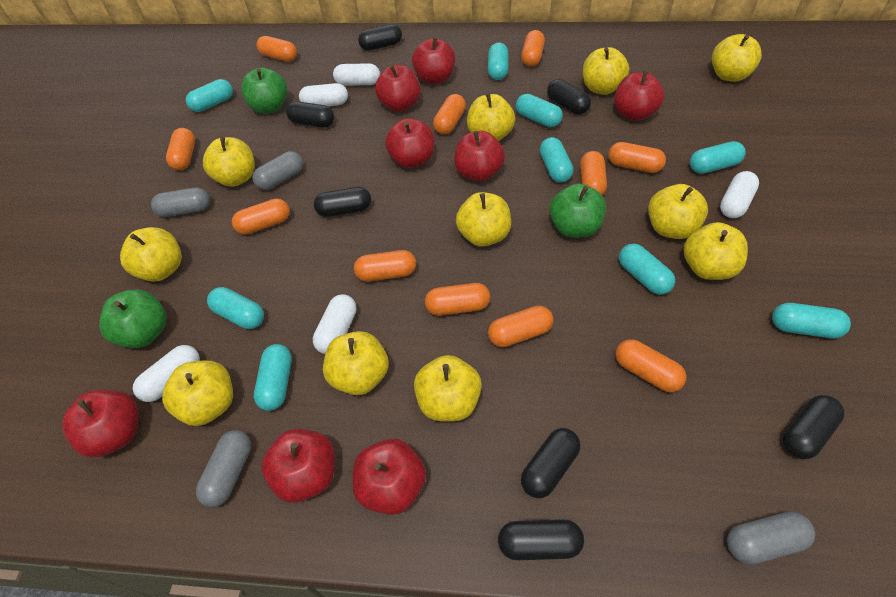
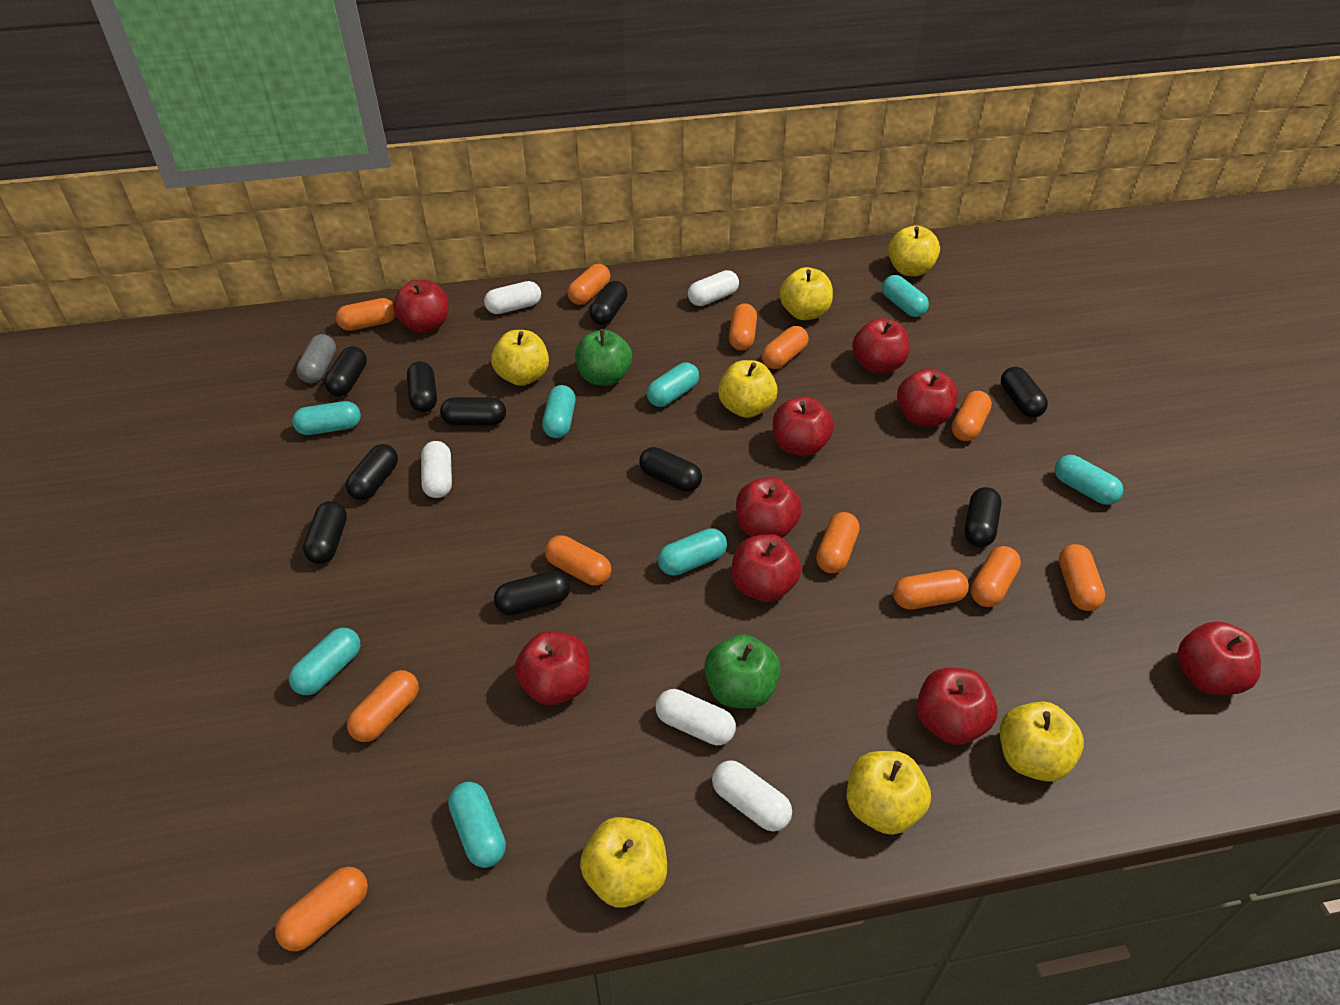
black capsule: [286,101,334,128] [314,187,371,217] [358,24,402,51] [498,519,584,560] [521,428,580,498] [547,79,591,114] [783,395,844,459] = 7 -> [303,501,347,564] [325,346,367,396] [345,444,398,500] [407,362,437,412] [440,397,506,425] [494,571,570,615] [590,281,628,325] [639,447,702,492] [965,487,1002,547] [1001,367,1048,418] = 10
green apple: [99,289,167,348] [241,67,287,114] [549,183,606,238] = 3 -> [575,329,632,386] [704,634,781,708] = 2
grey capsule: [151,188,210,217] [196,430,251,507] [252,151,303,190] [727,512,815,564] = 4 -> [296,334,336,384] = 1
orange capsule: [166,128,195,170] [232,198,290,235] [256,36,297,62] [354,250,416,282] [425,283,490,316] [433,94,466,135] [488,305,553,347] [521,30,545,67] [580,151,607,195] [608,142,666,173] [615,339,686,392] = 11 -> [275,867,368,951] [336,298,396,331] [347,670,419,742] [545,535,611,586] [567,264,610,305] [729,303,757,351] [762,326,809,369] [816,512,860,573] [893,570,969,610] [951,391,992,441] [971,546,1021,607] [1059,544,1106,611] = 12
red apple: [62,390,139,457] [261,429,335,503] [352,439,426,515] [375,65,420,112] [385,118,434,168] [412,37,455,84] [454,131,505,182] [614,70,664,121] = 8 -> [393,280,448,333] [514,631,590,705] [732,534,801,602] [736,477,802,538] [773,397,834,456] [852,318,910,374] [897,369,958,427] [917,668,998,745] [1177,621,1261,695] = 9
turquoise capsule: [186,79,233,112] [207,287,264,329] [254,344,292,411] [488,42,508,80] [516,94,563,128] [540,137,573,183] [619,243,675,295] [690,141,746,174] [772,303,851,338] = 9 -> [289,628,360,695] [292,401,361,435] [448,782,506,868] [542,385,576,438] [647,363,699,407] [658,528,727,576] [882,275,929,317] [1055,455,1123,505] = 8
yellow apple: [120,227,182,282] [162,361,233,426] [203,137,255,187] [323,331,389,395] [414,355,482,422] [456,192,511,247] [467,93,515,141] [583,47,629,95] [648,184,708,239] [684,222,748,280] [712,34,762,82] = 11 -> [491,330,549,386] [580,817,667,908] [718,360,778,418] [779,267,833,320] [847,751,931,835] [888,226,940,276] [1000,701,1084,782] = 7

